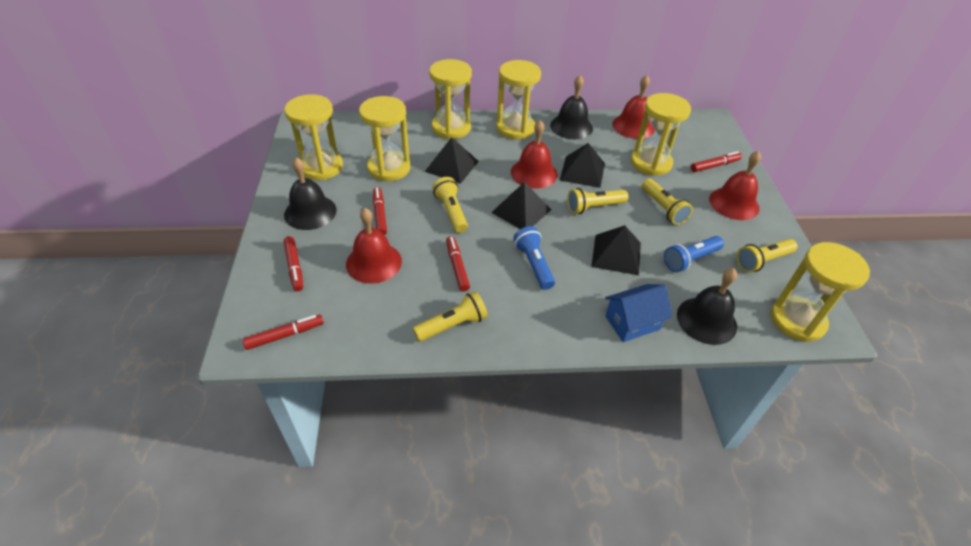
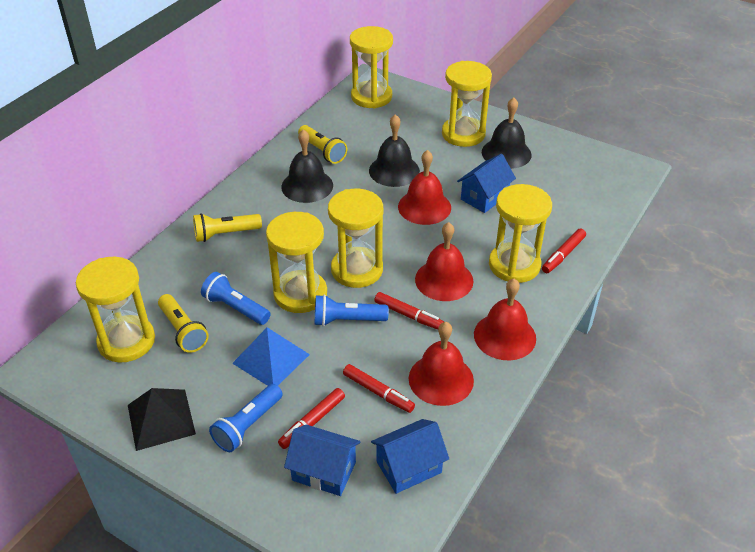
black pyramid: [425,137,479,184] [491,182,551,229] [560,143,605,188] [591,225,641,275] = 4 -> [128,388,196,451] = 1
blue flashlight: [513,226,555,290] [664,236,724,272] = 2 -> [201,272,270,325] [209,384,283,452] [315,295,389,326] = 3
blue house: [605,284,673,342] = 1 -> [284,425,360,496] [371,419,449,494] [457,154,516,213] = 3
blue pyramid: none = 0 -> [232,327,310,386] = 1
red marker: [242,315,324,350] [284,236,303,291] [373,187,387,235] [446,236,470,291] [691,151,742,172] = 5 -> [278,388,345,449] [343,364,415,413] [374,292,444,330] [542,229,586,273] = 4
yellow flashlight: [413,291,488,342] [432,177,468,233] [567,188,628,214] [642,178,693,225] [736,239,798,272] = 5 -> [158,294,209,353] [193,213,262,242] [298,125,347,164] = 3

